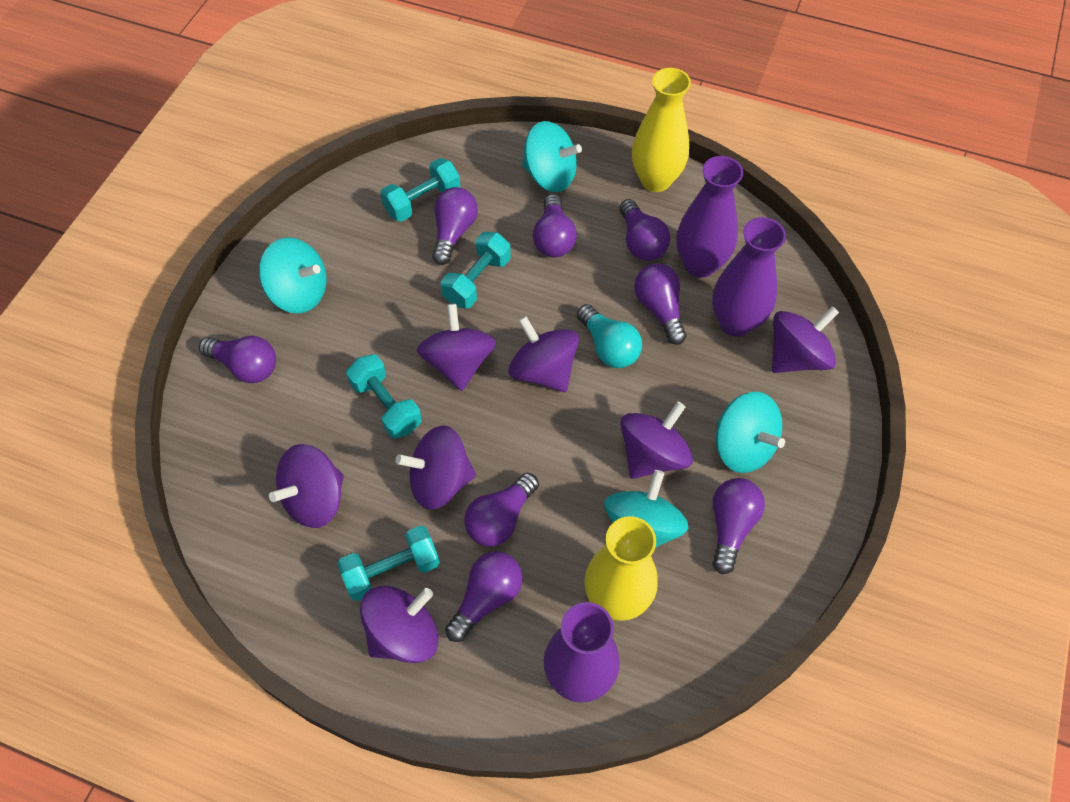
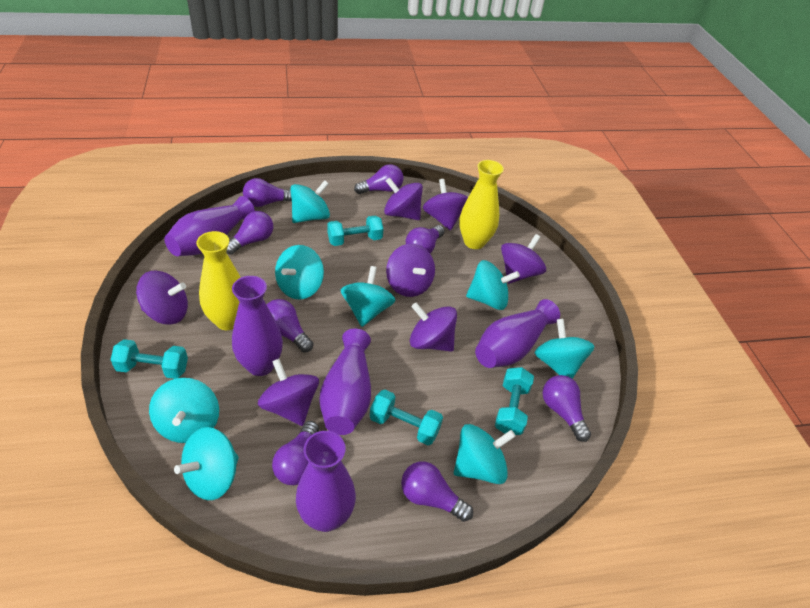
purple vase: [544,602,620,703] [676,156,743,278] [712,217,786,337] = 3 -> [164,196,255,256] [232,276,283,376] [296,431,356,532] [320,329,371,435] [475,299,560,368] = 5
turquoise light bulb: [577,304,642,368] = 1 -> none = 0
turquoise spinning top: [259,237,326,314] [522,121,582,192] [604,470,688,548] [716,392,785,473] = 4 -> [149,378,219,443] [174,427,239,500] [275,245,324,300] [290,180,330,223] [341,266,396,327] [454,424,516,484] [466,260,520,310] [535,319,595,379] = 8

